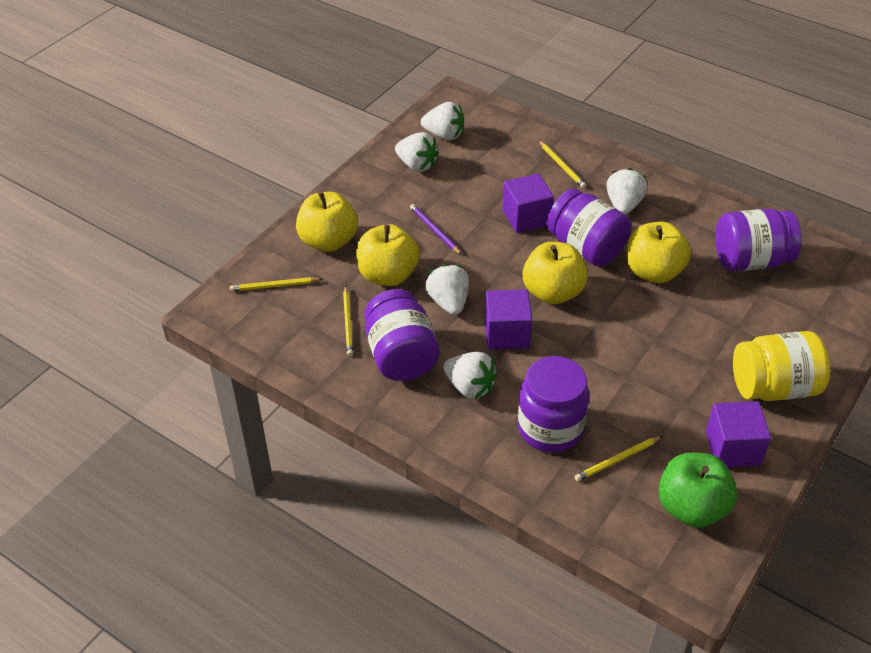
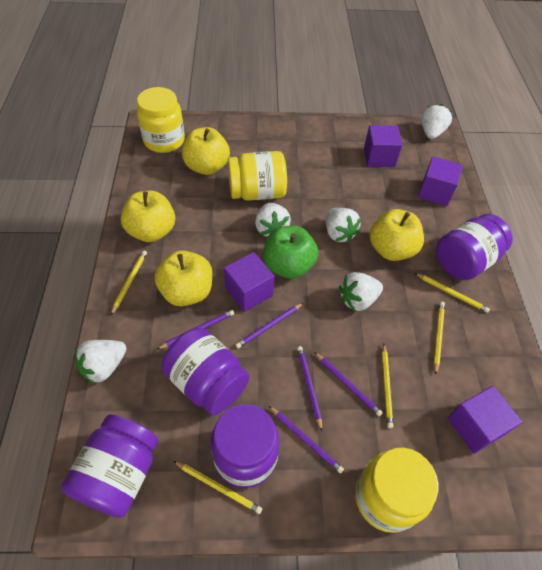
purple cube: [484,289,532,350] [503,173,554,233] [706,401,771,467] = 3 -> [224,252,274,312] [364,125,402,167] [418,157,463,206] [447,386,522,454] = 4
purple pencil: [410,204,462,255] = 1 -> [156,310,234,350] [235,303,303,348] [269,406,344,474] [297,346,322,431] [314,352,383,416] = 5
yellow jar: [733,331,830,401] = 1 -> [137,87,185,153] [228,151,287,201] [355,447,439,533] = 3
yellow pencil: [230,277,322,291] [343,286,353,356] [539,141,586,188] [574,436,662,481] = 4 -> [111,251,147,315] [174,461,262,514] [382,344,393,428] [415,273,490,313] [434,302,445,375] = 5

